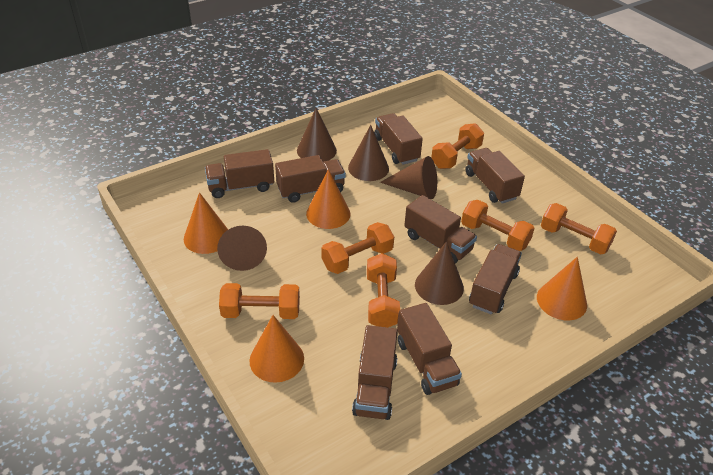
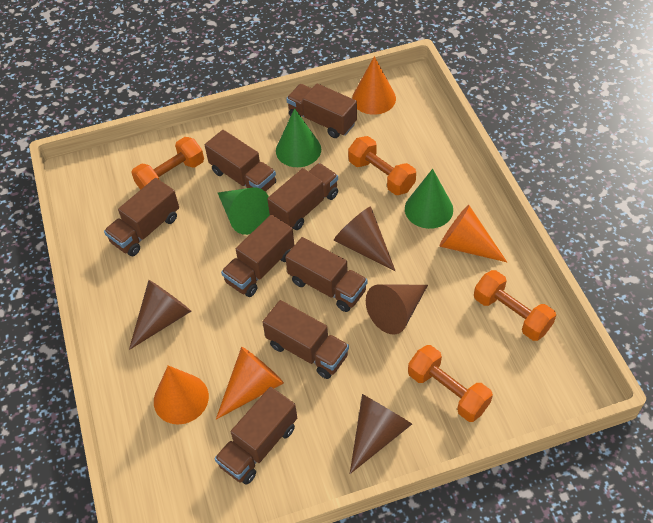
brown cone: [217,225,267,271] [297,108,337,162] [348,125,389,181] [380,156,437,199] [415,241,464,305] = 5 -> [129,280,191,350] [334,206,395,271] [350,394,412,474] [366,284,428,335] = 4
green cone: none = 0 -> [218,187,270,235] [276,108,321,167] [405,169,453,229] = 3
orange dumbbell: [219,283,300,319] [321,222,394,274] [367,253,400,327] [431,123,484,169] [461,200,534,251] [541,203,617,254] = 6 -> [131,137,204,190] [348,136,416,195] [408,345,493,422] [474,270,556,341] = 4

